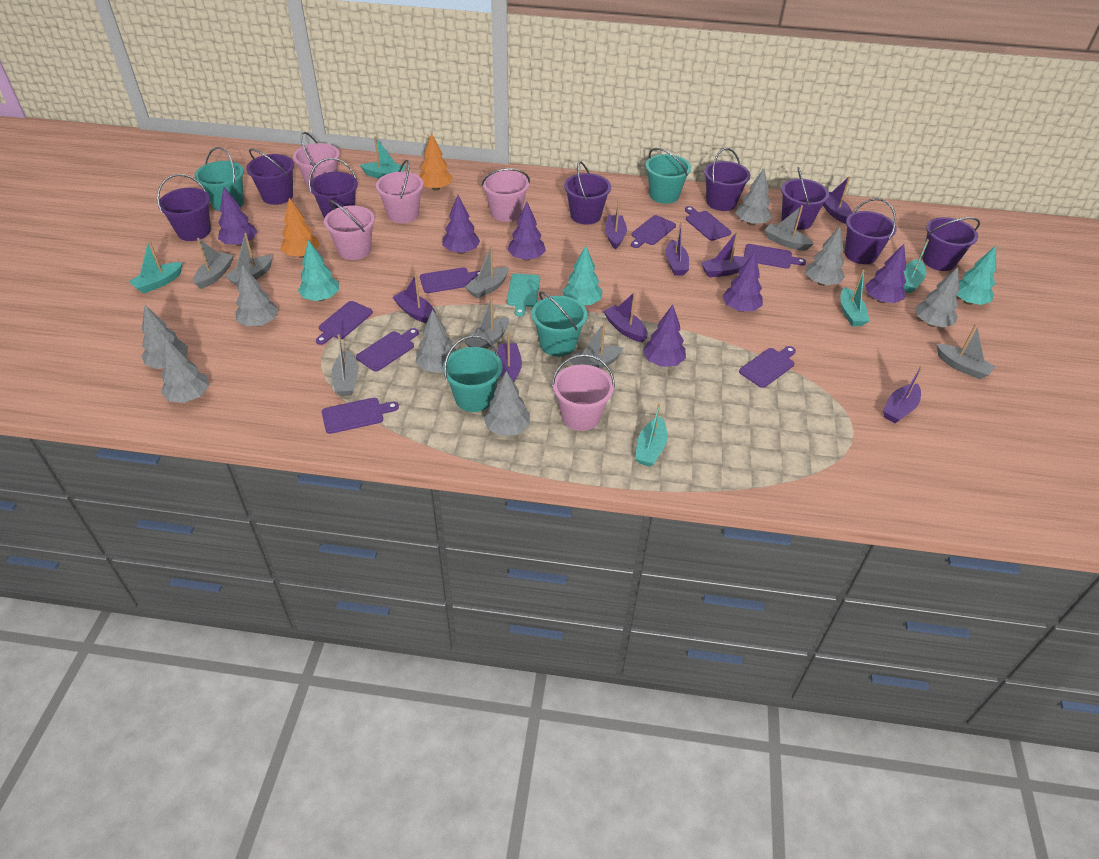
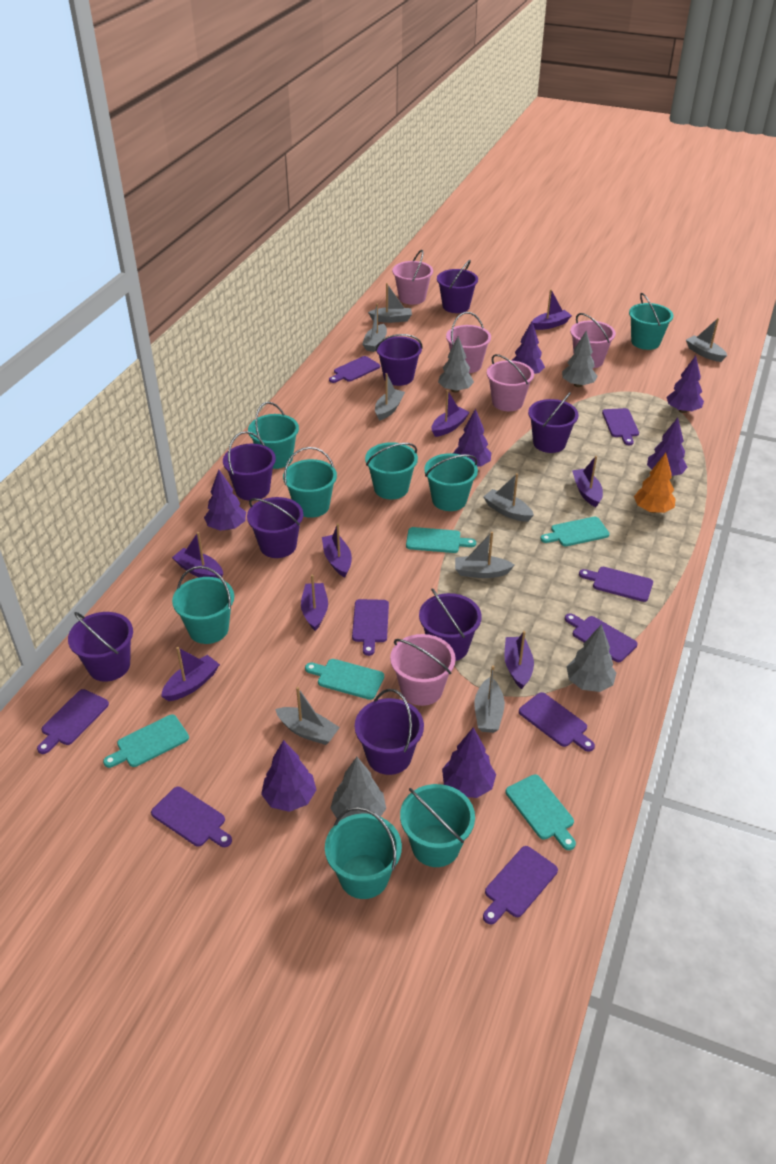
grey tree: [142,305,188,369] [161,338,209,403] [235,265,279,326] [415,309,456,373] [483,371,530,436] [735,168,772,226] [806,227,845,286] [915,267,959,327] = 8 -> [330,757,386,821] [438,336,474,393] [562,331,598,387] [567,624,616,692] = 4
orange tree: [281,198,320,258] [419,133,453,191] = 2 -> [634,453,675,513] = 1
purple cutting board: [316,301,373,345] [322,398,399,434] [356,328,419,372] [420,267,480,293] [631,215,676,248] [685,206,731,241] [739,346,796,388] [744,244,806,268] = 8 -> [37,689,109,754] [151,787,232,847] [329,356,380,383] [352,599,389,656] [483,846,558,925] [519,692,595,752] [565,613,638,662] [579,567,653,602] [602,408,639,445] = 9
purple tree: [218,186,257,246] [442,195,480,254] [507,202,546,261] [643,304,686,367] [722,251,763,312] [865,244,906,303] = 6 -> [204,470,246,531] [261,740,316,812] [442,727,496,798] [453,408,491,467] [511,321,545,374] [647,418,688,476] [667,356,704,413] = 7
turquoise boat: [129,239,183,294] [360,136,406,178] [635,403,667,467] [840,270,869,326] [903,239,929,293] = 5 -> none = 0
turquoise bucket: [195,147,244,211] [443,336,503,412] [531,291,587,357] [646,148,691,204] = 4 -> [172,566,234,644] [248,402,299,469] [283,447,337,518] [325,807,402,899] [365,442,418,500] [400,784,475,867] [424,453,478,511] [629,293,674,350] = 8
turquoise cutting board: [507,273,540,317] = 1 -> [103,715,189,768] [305,659,384,700] [406,527,476,553] [506,775,576,850] [540,517,610,546] = 5
turquoise tree: [298,240,339,301] [562,246,603,305] [956,246,996,305] = 3 -> none = 0

